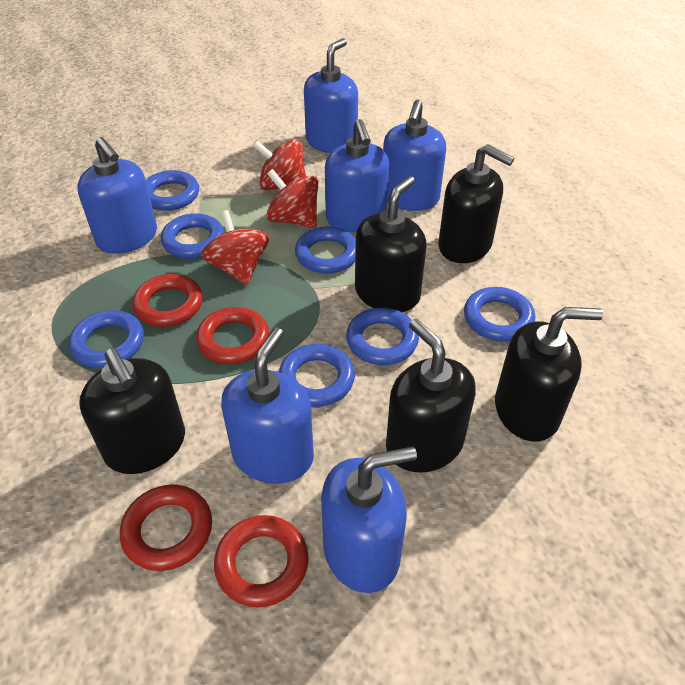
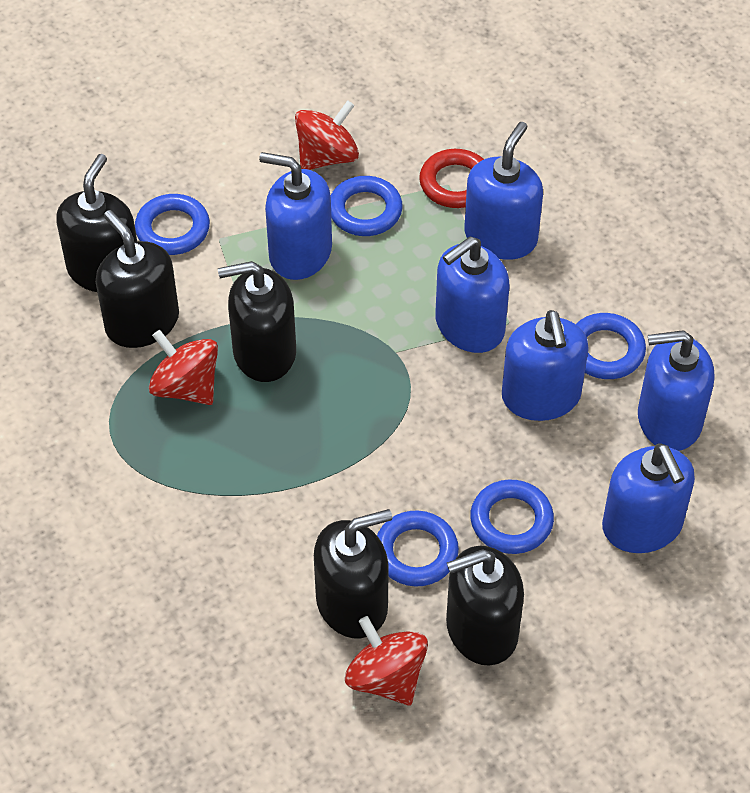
blue ring: [69,310,144,368] [146,170,199,211] [161,213,224,259] [279,344,355,407] [295,227,356,273] [346,308,419,365] [464,287,535,341] = 7 -> [135,194,210,255] [331,176,403,236] [377,510,459,587] [470,479,554,554] [576,313,646,379] = 5
red ring: [120,485,212,571] [132,274,203,327] [196,307,269,364] [214,515,309,607] = 4 -> [419,149,484,208] = 1

